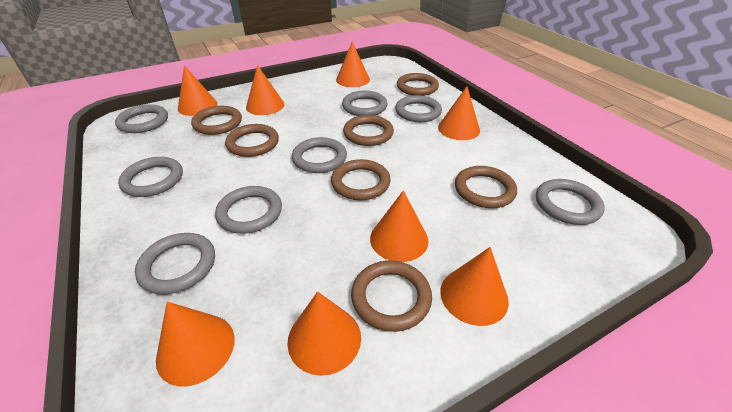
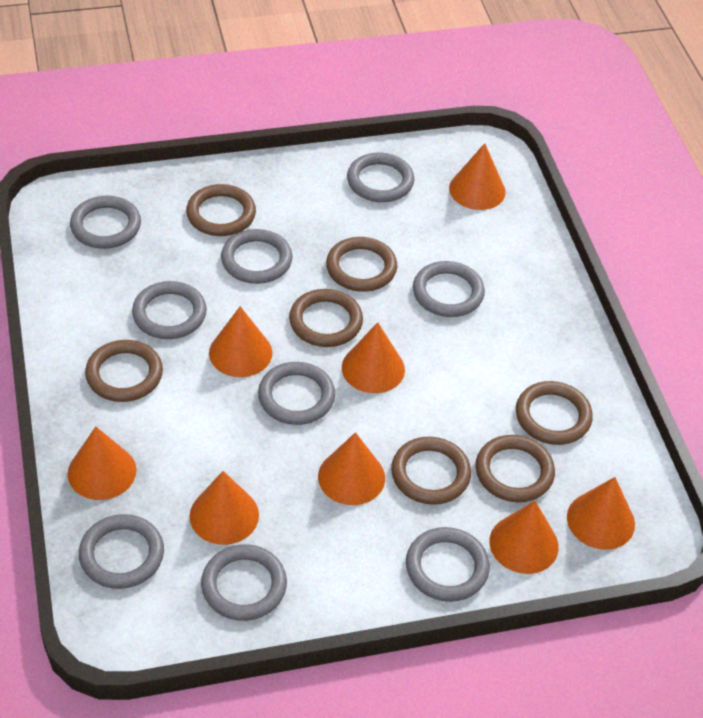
grey ring: [115,104,168,133] [118,157,183,197] [135,233,215,295] [215,186,282,234] [292,137,347,173] [342,90,388,116] [395,95,442,122] [536,179,605,225] = 8 -> [70,196,141,249] [79,514,164,589] [132,281,207,339] [201,544,287,621] [221,229,293,284] [258,362,335,425] [347,153,414,202] [406,527,490,602] [413,261,485,317] = 9

